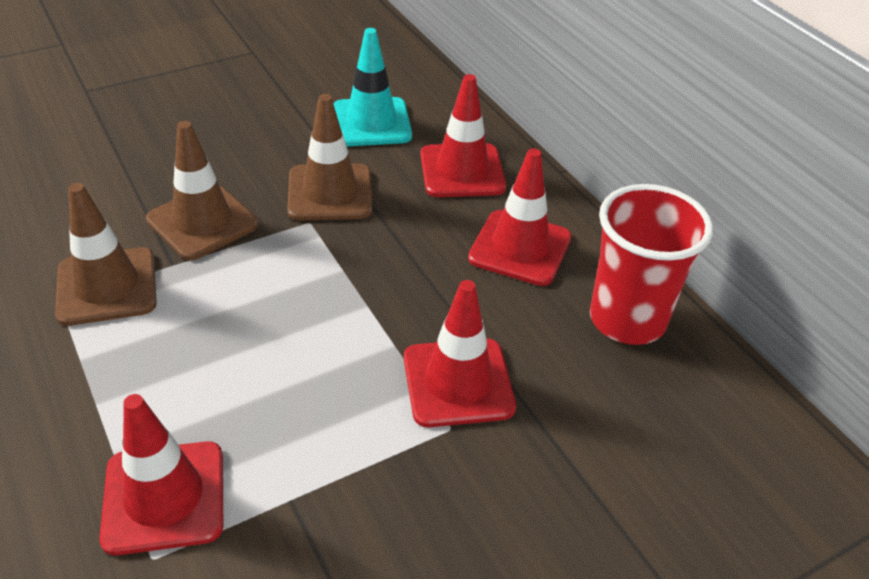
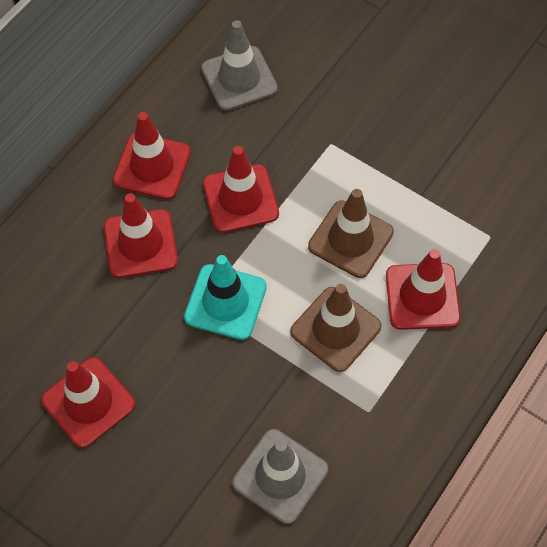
brown traffic cone: [55,183,157,326] [146,121,258,260] [287,94,372,221] = 3 -> [290,284,382,372] [308,189,394,278] = 2
grey traffic cone: none = 0 -> [201,20,278,111] [232,429,328,524] = 2
red cup: [590,184,713,345] = 1 -> none = 0
red traffic cone: [99,394,223,555] [404,280,516,427] [420,74,506,197] [468,148,571,286] = 4 -> [41,357,136,448] [104,193,178,278] [113,112,191,199] [203,146,279,233] [386,249,461,330] = 5

